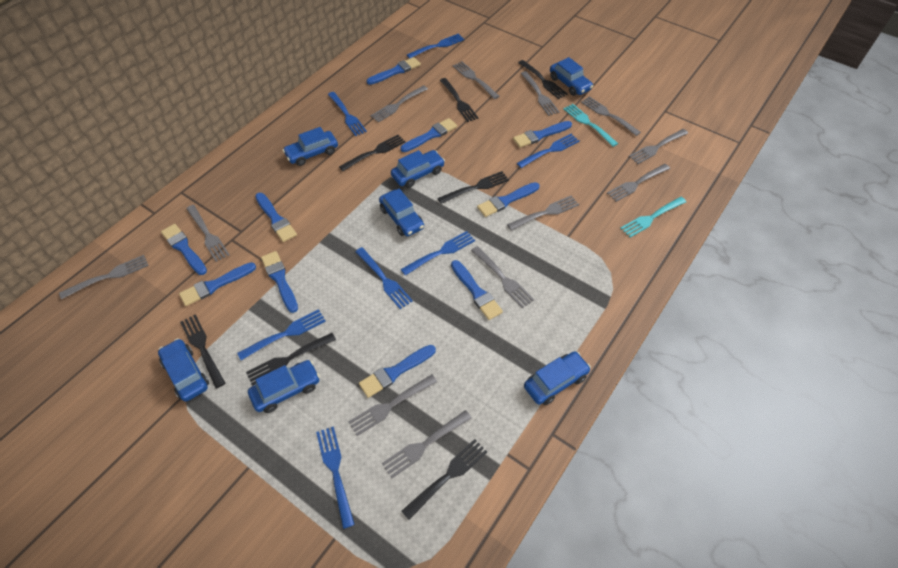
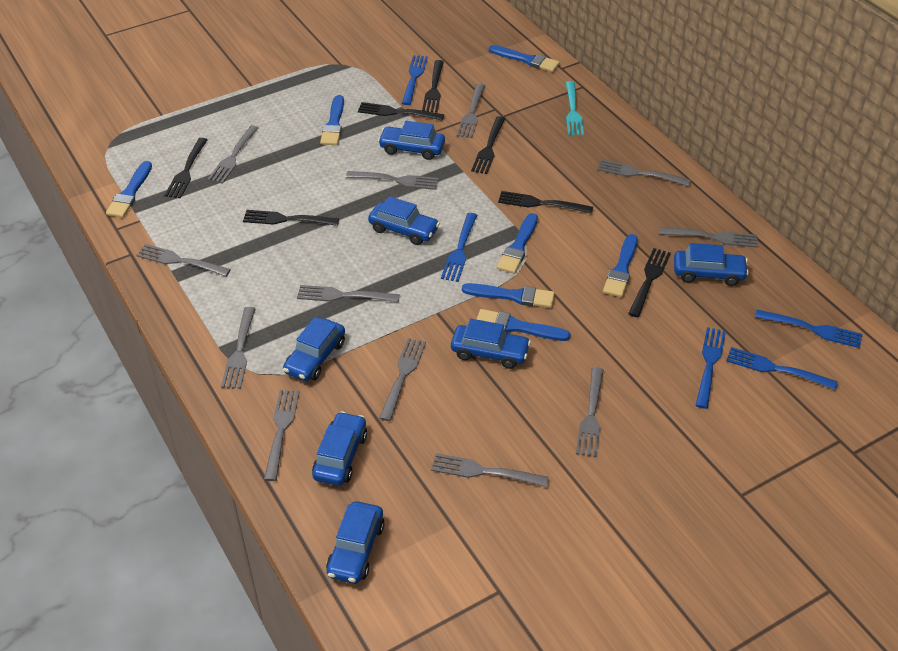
blue brush: [161,224,207,275] [179,262,256,306] [255,193,297,242] [261,251,298,313] [359,345,436,398] [367,57,421,85] [401,118,457,152] [451,260,503,320] [477,182,539,217] [513,121,572,148] = 10 -> [106,161,152,218] [320,95,344,145] [462,283,555,308] [476,309,570,341] [489,45,560,72] [497,213,538,274] [603,234,638,297] = 7
blue fork: [237,309,326,360] [316,426,355,529] [328,92,367,136] [355,247,413,309] [401,231,475,276] [407,33,465,59] [517,134,579,168] = 7 -> [402,55,428,105] [441,213,477,282] [695,327,726,409] [726,347,838,390] [755,310,862,348] = 5
turquoise fork: [563,104,618,147] [621,197,686,238] = 2 -> [566,81,584,136] = 1

